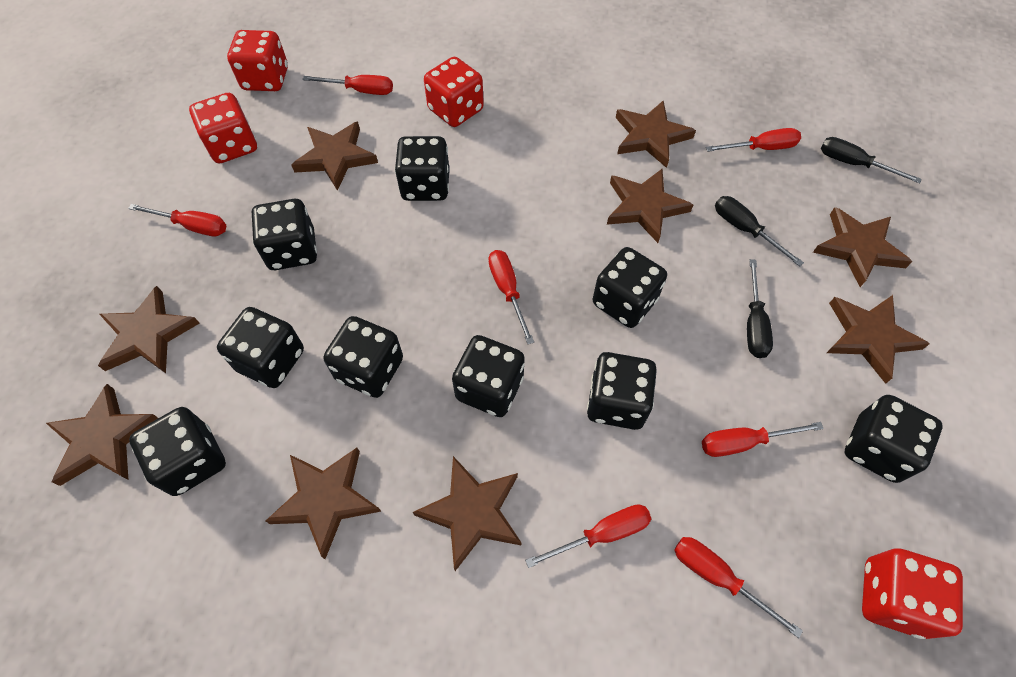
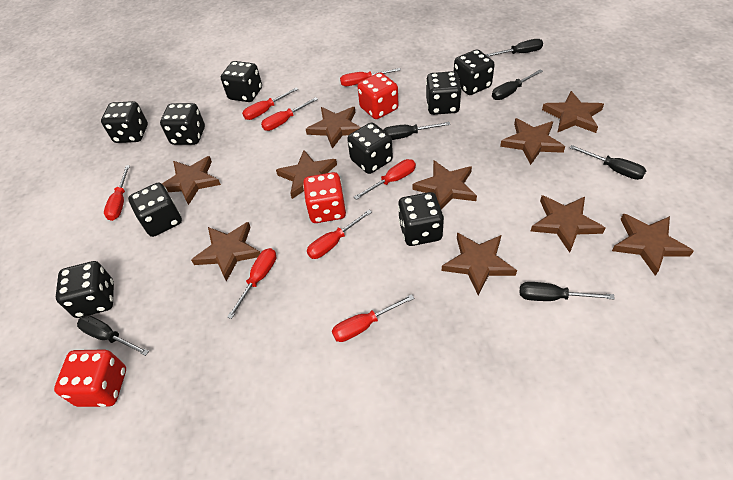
black screwdriver: [715,196,804,266] [747,259,773,358] [821,137,922,183] = 3 -> [77,315,149,356] [383,122,450,140] [486,39,543,57] [492,69,543,100] [520,282,615,301] [569,145,646,180] = 6
brown star: [46,384,158,486] [98,286,200,373] [266,448,381,559] [291,122,378,191] [413,456,522,571] [607,169,693,243] [616,101,696,168] [813,207,912,287] [827,295,930,384] = 9 -> [162,156,221,205] [191,222,260,282] [276,150,337,199] [306,107,361,149] [412,160,477,210] [442,233,517,295] [500,118,565,165] [531,195,605,253] [542,91,604,133] [612,214,694,276] = 10
red dice: [189,93,257,163] [227,30,288,91] [424,57,484,127] [862,548,963,639] = 4 -> [54,349,126,407] [303,172,346,223] [357,72,399,119] = 3
red screwdriver: [128,204,227,236] [302,75,393,95] [488,250,534,344] [525,504,651,568] [674,537,803,638] [702,422,824,457] [706,128,801,152] = 7 -> [104,165,130,221] [227,248,276,319] [242,87,298,120] [261,97,318,131] [307,210,372,259] [332,294,414,342] [340,68,401,86] [354,159,416,200] = 8

